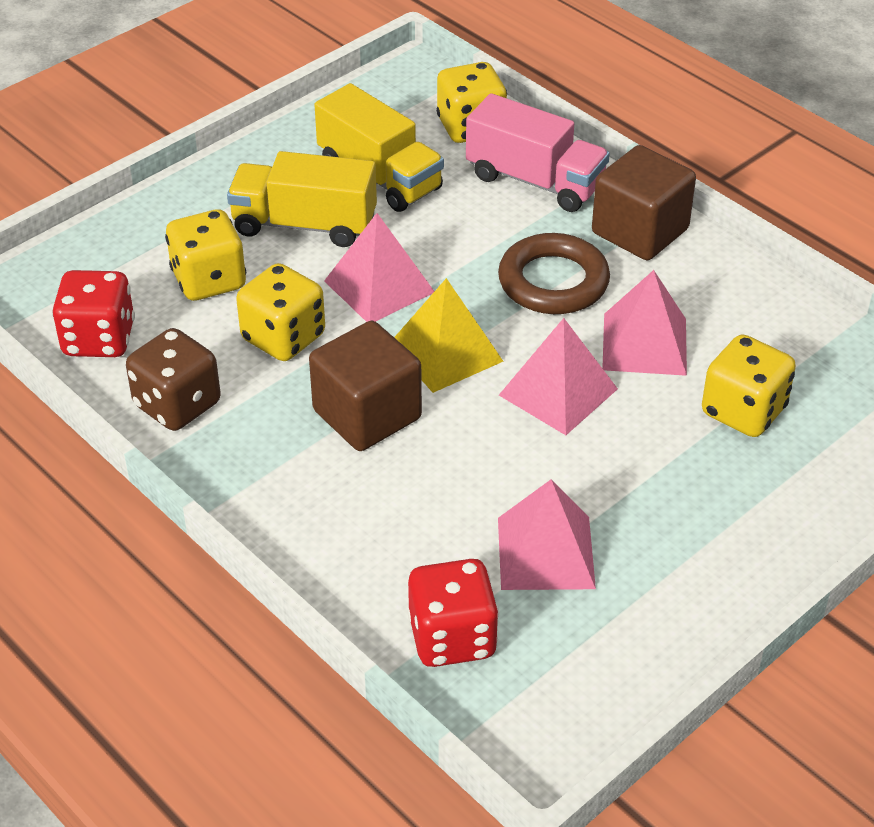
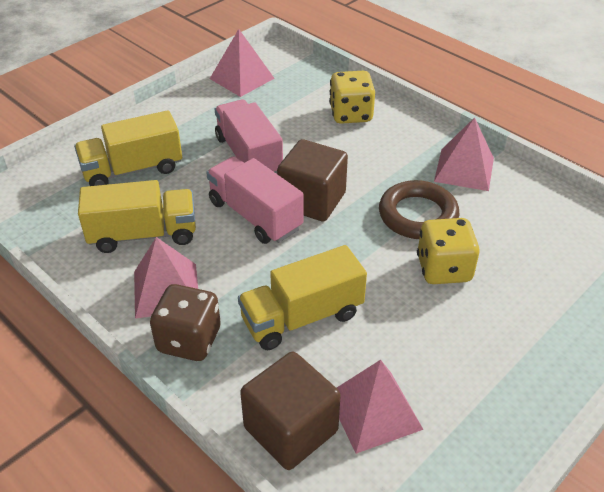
pink truck: [466,93,610,212] = 1 -> [206,156,303,244] [215,99,283,174] = 2
red dice: [52,270,135,357] [408,559,499,667] = 2 -> none = 0
yellow dice: [165,209,246,301] [236,263,325,361] [436,62,507,143] [702,335,796,437] = 4 -> [329,71,375,124] [417,218,480,284] = 2
yellow pyramid: [394,278,503,393] = 1 -> none = 0
yellow truck: [227,151,377,247] [314,83,444,212] = 2 -> [74,110,182,186] [78,180,196,253] [238,245,367,350] = 3

